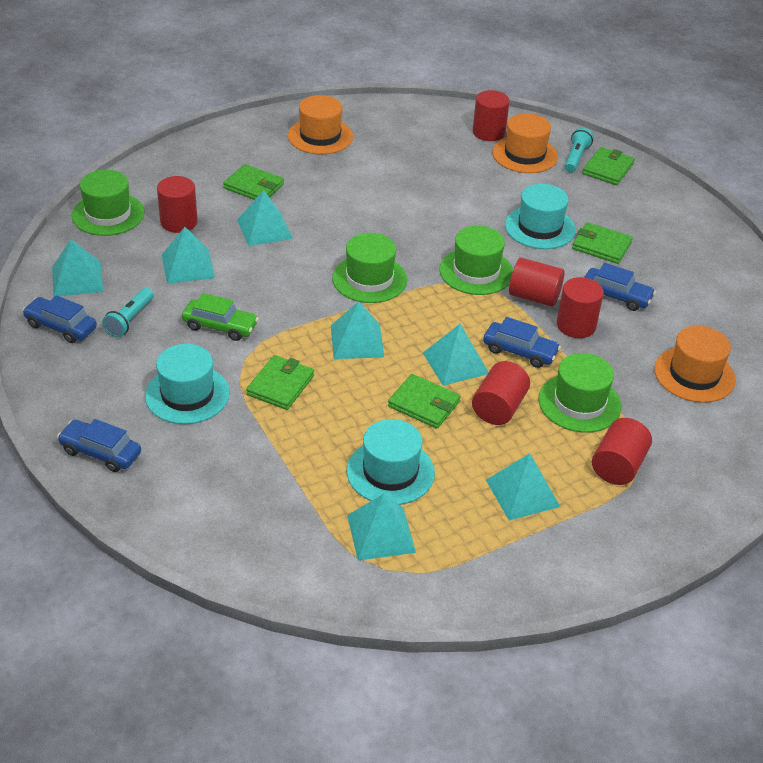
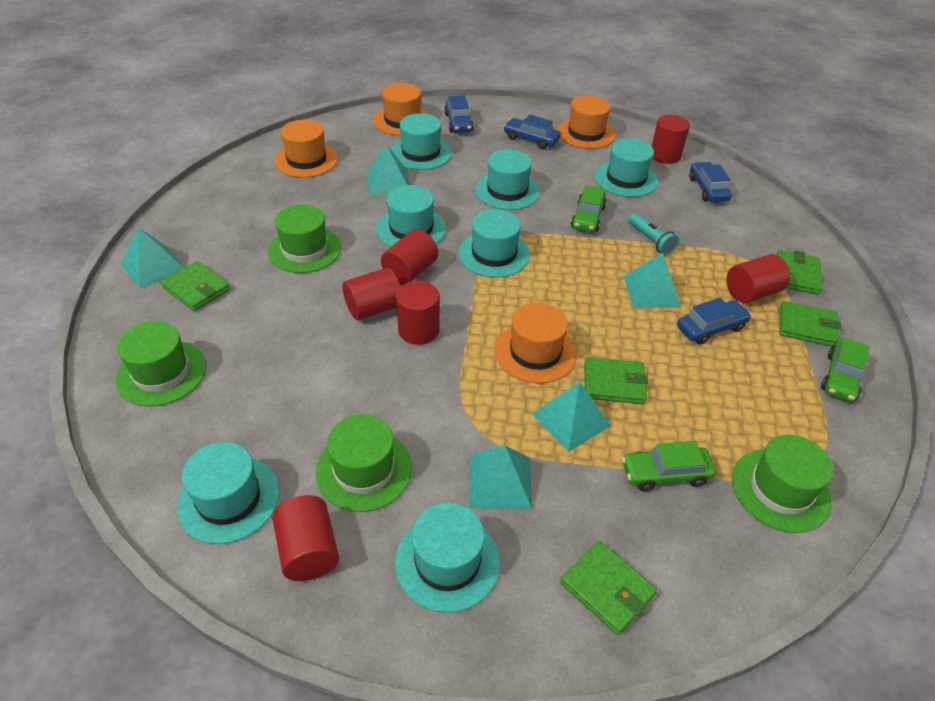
green car: [182,293,259,341] = 1 -> [571,185,606,232] [622,441,716,491] [821,338,869,402] = 3
orange hat: [288,95,353,154] [492,113,558,173] [654,326,736,403] = 3 -> [275,120,338,178] [374,83,429,136] [495,303,577,383] [557,95,616,149] = 4
turquoise flashlight: [102,288,154,337] [564,127,593,173] = 2 -> [628,213,679,255] = 1
turquoise hat: [145,344,230,424] [347,419,435,505] [505,184,576,249] = 3 -> [177,442,280,544] [376,185,446,247] [391,113,452,170] [395,503,500,613] [458,209,530,278] [475,149,540,210] [595,138,658,197] = 7
turquoise pyramid: [52,239,103,297] [162,227,215,284] [237,190,293,246] [331,301,384,359] [347,494,416,561] [423,324,489,386] [486,453,560,521] = 7 -> [121,227,184,289] [367,144,410,195] [470,445,532,510] [532,382,611,452] [624,253,681,308] = 5

